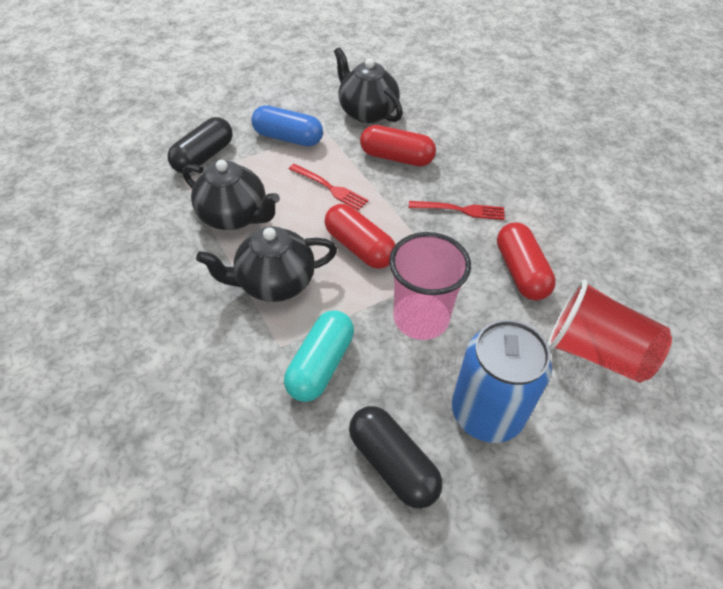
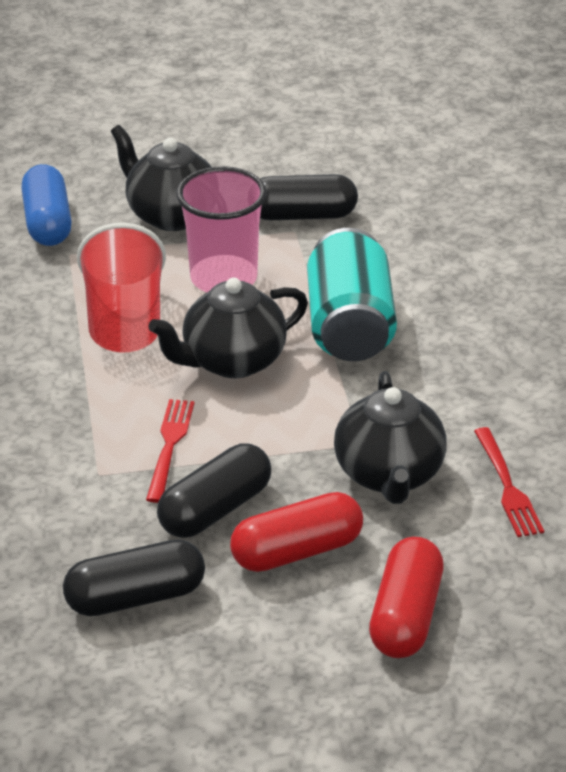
black capsule: [168,117,233,173] [349,406,442,508] = 2 -> [63,539,205,616] [157,443,271,538] [260,174,358,220] = 3
blue can: [452,320,552,443] = 1 -> none = 0
red capsule: [324,204,396,269] [360,125,436,166] [497,223,556,300] = 3 -> [230,492,363,572] [369,537,444,658] = 2
turquoise can: none = 0 -> [307,228,397,361] = 1
turquoise capsule: [284,310,354,402] = 1 -> none = 0

